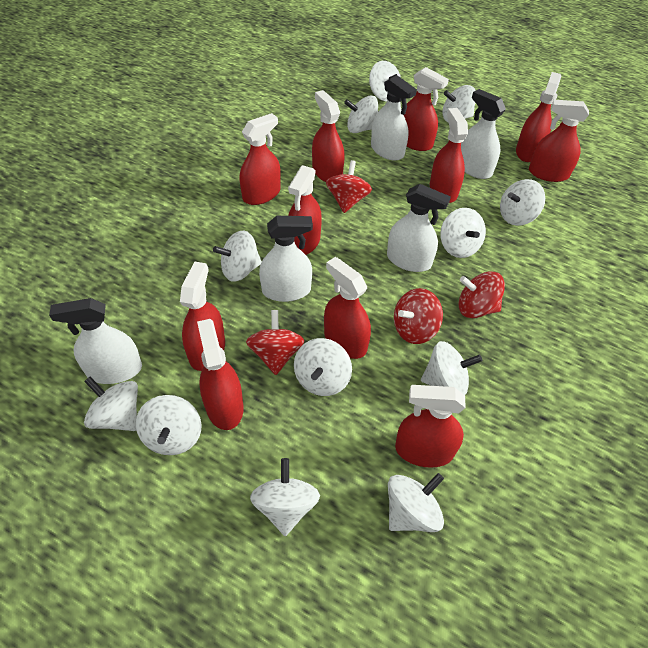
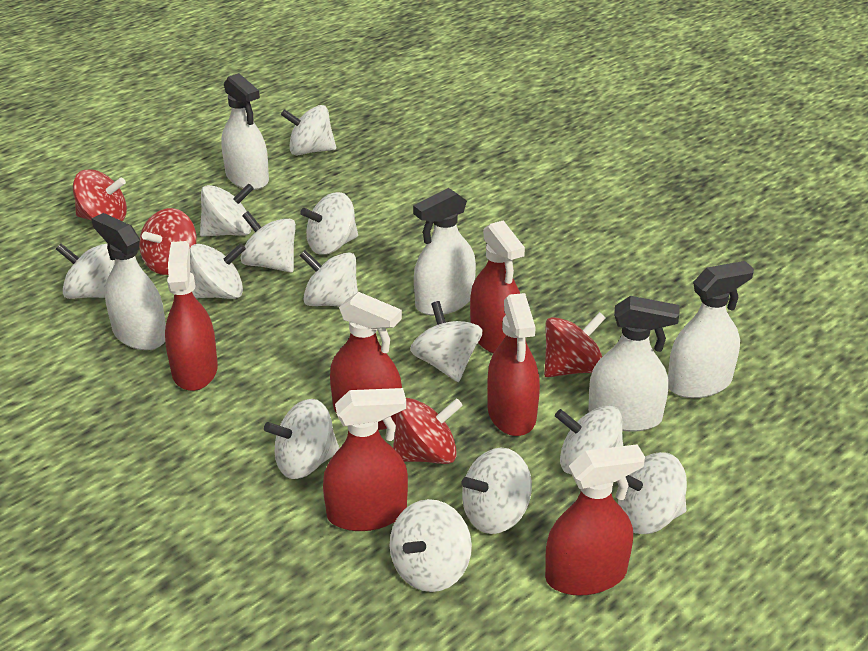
red spray bottle: [180,261,225,371] [197,319,243,430] [240,113,281,205] [288,165,322,255] [312,90,345,182] [324,257,371,359] [395,385,466,468] [404,67,449,151] [430,108,468,203] [516,72,561,162] [529,100,589,182] = 11 -> [165,241,218,391] [323,388,408,531] [330,292,402,430] [470,220,525,353] [487,293,540,436] [545,444,645,596] = 6
white spinning top: [84,377,138,431] [136,395,202,455] [213,231,262,281] [250,458,320,536] [294,338,352,396] [344,95,378,133] [369,61,401,101] [388,473,444,532] [421,341,482,395] [440,208,486,258] [442,85,476,122] [500,179,545,226] = 12 -> [56,243,115,299] [190,243,246,299] [200,183,254,237] [240,211,296,273] [264,399,340,479] [281,105,336,155] [299,250,358,307] [300,192,358,255] [390,499,472,592] [410,301,482,382] [462,448,532,534] [555,405,623,475] [618,452,687,534] = 13

